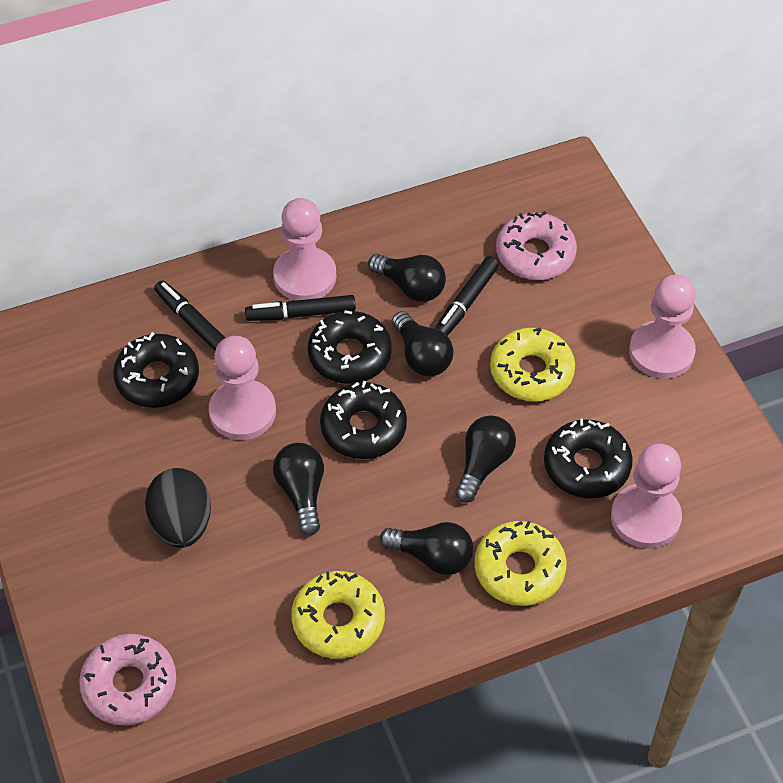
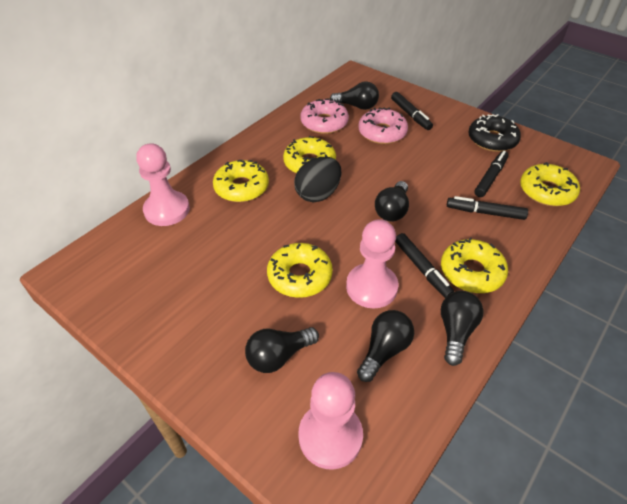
black donut: [113,332,199,408] [308,310,392,384] [320,381,407,459] [544,419,633,499] = 4 -> [468,114,521,152] = 1
black marker: [154,281,225,351] [245,295,356,321] [435,256,499,336] = 3 -> [391,92,433,130] [395,233,454,298] [447,196,528,220] [474,151,508,197] = 4
pink pawn: [209,336,276,440] [273,198,337,301] [611,443,682,549] [629,275,696,379] = 4 -> [136,143,190,226] [298,372,363,470] [346,219,398,309] = 3
yellow donut: [291,571,385,659] [475,521,566,606] [490,328,575,401] = 3 -> [213,160,269,202] [267,243,333,298] [283,136,336,173] [441,237,508,293] [520,162,580,206] = 5

